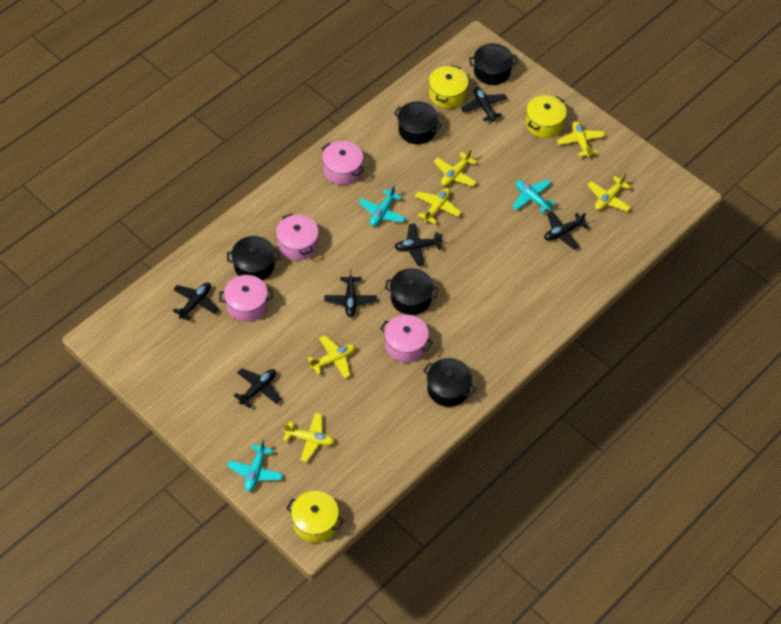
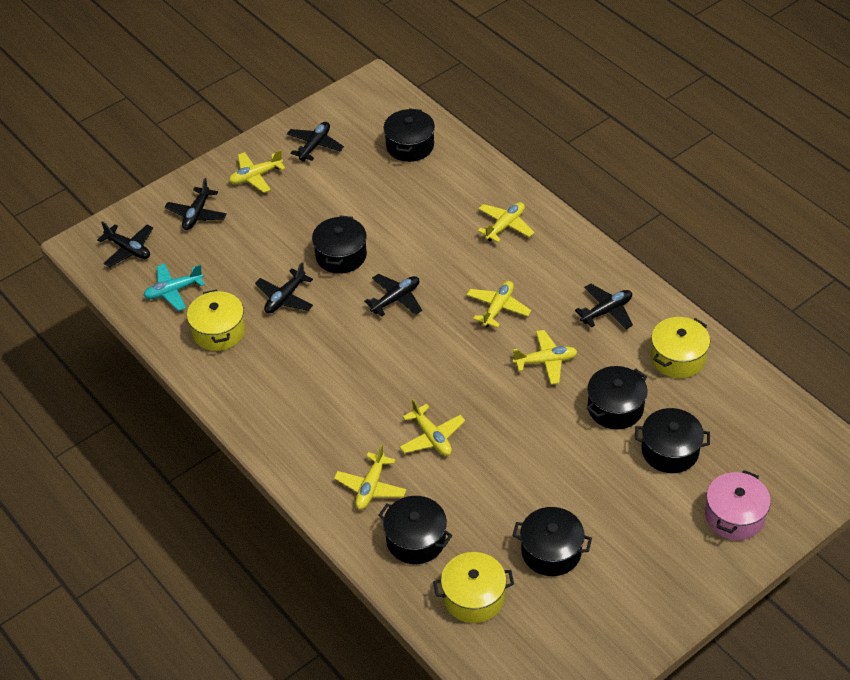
black pot: [227,236,280,280] [385,268,439,315] [394,101,442,144] [423,358,476,407] [469,43,518,85] = 5 -> [312,216,367,274] [378,496,453,564] [384,108,435,162] [512,507,592,576] [587,366,648,429] [635,408,710,473] = 6
pink pot: [219,275,273,322] [276,213,319,260] [321,141,364,185] [380,315,433,362] = 4 -> [705,470,771,540] = 1
turquoise plane: [227,439,283,492] [359,185,406,226] [512,180,556,213] = 3 -> [143,264,205,311] = 1

